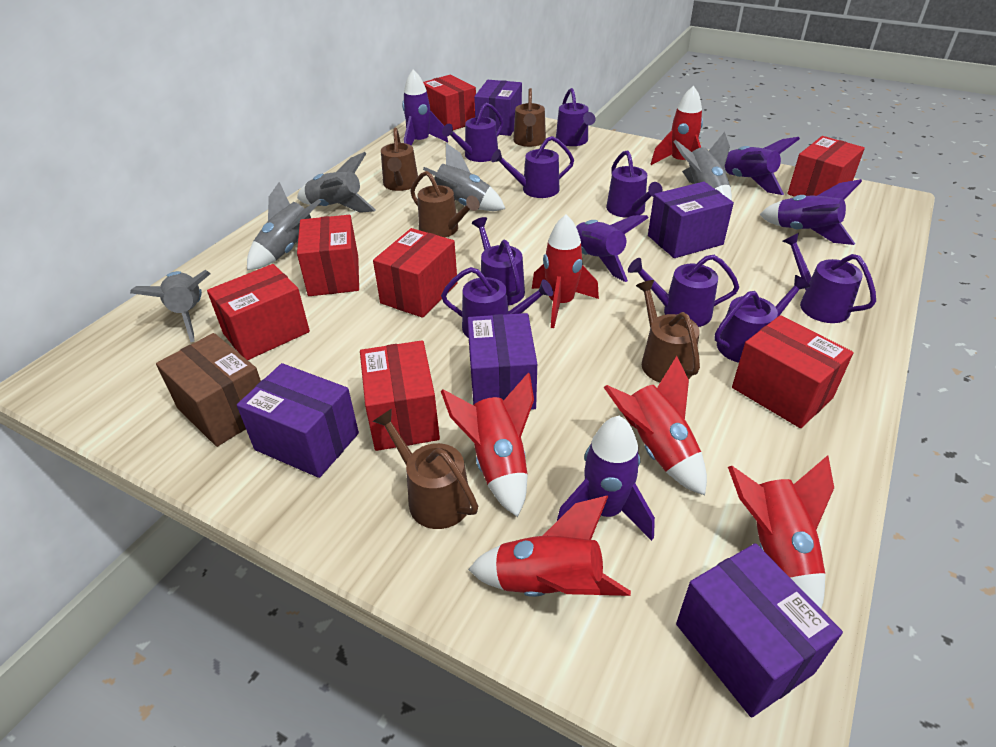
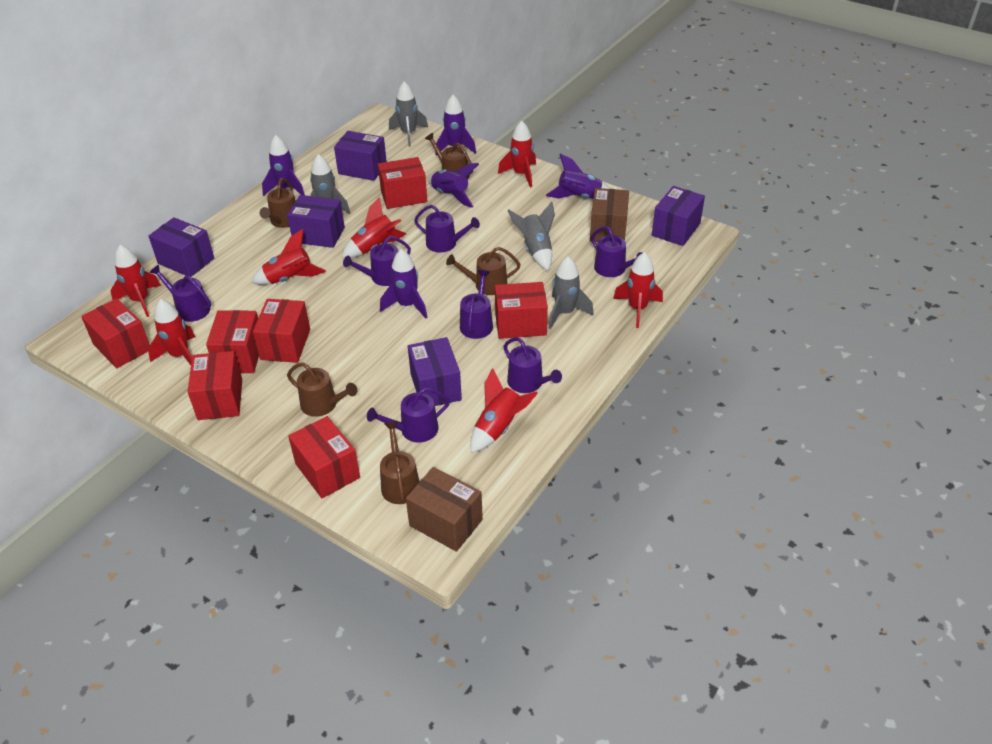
brown box: [156,333,261,447] = 1 -> [406,467,483,552] [590,188,629,242] = 2
grey rocket: [130,269,210,342] [247,182,321,270] [297,152,376,213] [423,143,505,211] [674,132,732,201] = 5 -> [310,154,350,214] [389,81,428,146] [508,202,555,271] [549,256,594,329] = 4
purple watering can: [441,267,553,338] [442,103,503,162] [472,217,525,305] [491,136,574,198] [556,88,596,146] [606,150,663,218] [628,255,739,327] [714,275,810,363] [783,233,876,323] = 9 -> [149,265,211,322] [343,236,411,286] [367,388,450,443] [414,205,480,252] [460,270,493,339] [504,337,562,393] [591,226,642,277] = 7
red rocket: [441,373,534,517] [468,496,631,597] [532,215,599,328] [604,356,707,495] [651,86,703,165] [728,455,834,609] = 6 -> [111,245,161,317] [148,299,195,365] [251,229,326,285] [342,197,406,258] [470,368,538,453] [498,121,536,188] [613,252,663,328] = 7

